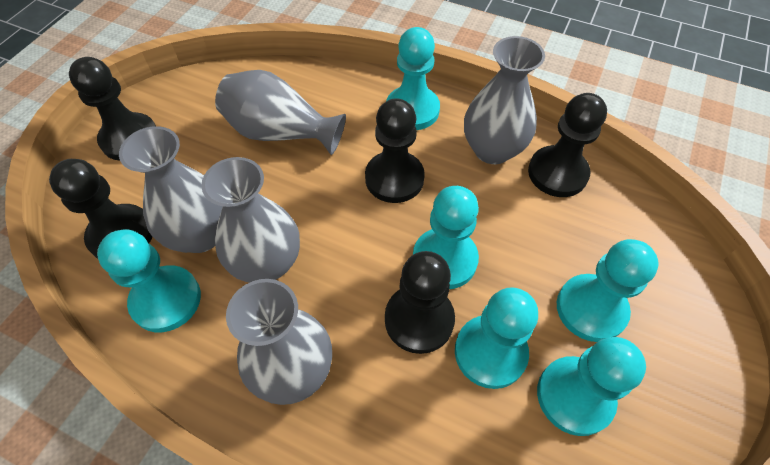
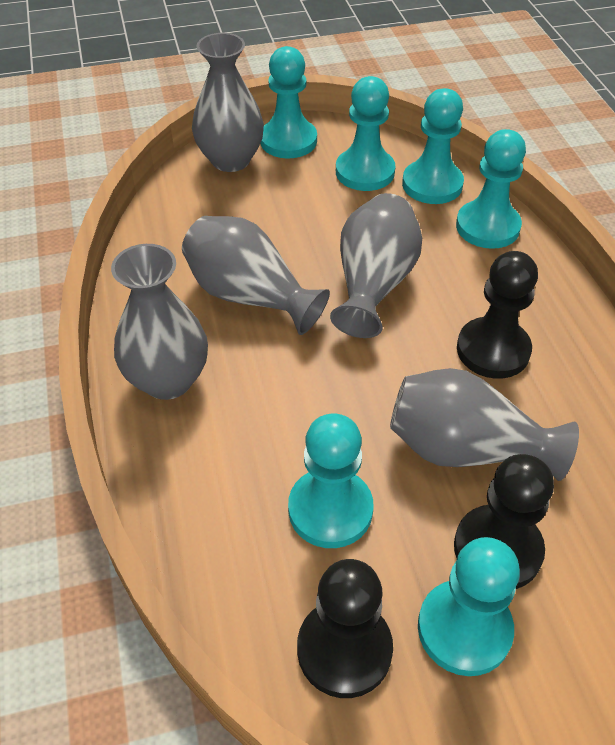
black pawn: [49,159,152,259] [69,57,156,161] [365,98,425,203] [385,251,455,354] [528,93,607,197] = 5 -> [297,559,393,698] [454,454,554,589] [457,251,538,379] = 3

